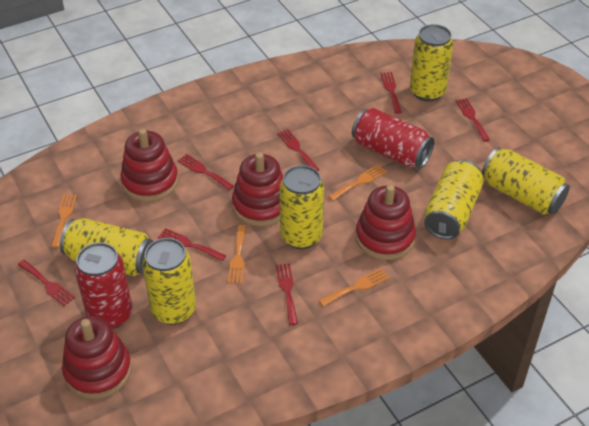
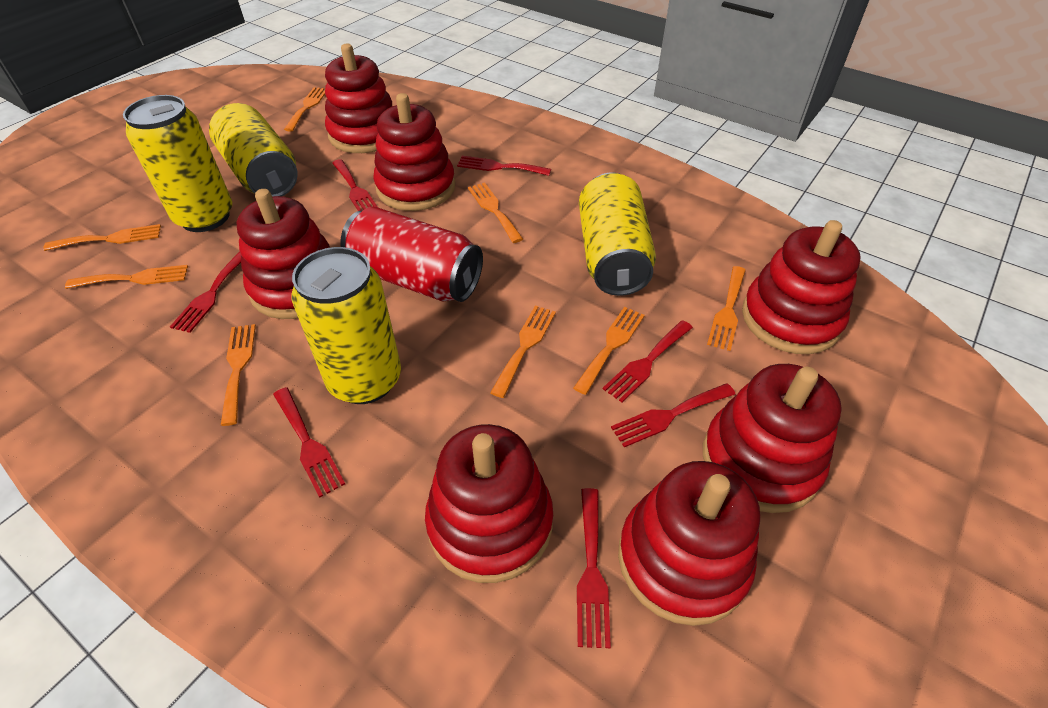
orange fork: [51,194,77,248] [228,225,246,284] [319,268,389,307] [328,164,387,201] = 4 -> [43,224,161,251] [65,265,188,289] [221,324,256,426] [284,87,325,132] [468,182,523,243] [490,306,556,398] [573,307,645,395] [707,266,746,351] = 8
red can: [75,242,132,329] [352,108,435,169] = 2 -> [340,206,483,302] = 1
red stacking toy: [62,316,132,399] [120,129,178,202] [232,152,283,226] [355,185,416,260] = 4 -> [237,189,330,319] [325,44,392,153] [373,93,455,211] [425,424,553,583] [618,461,760,626] [703,364,842,513] [742,220,861,354] = 7
yellow can: [60,218,153,276] [142,238,196,325] [279,165,324,249] [410,24,453,102] [424,160,484,239] [482,147,570,215] = 6 -> [123,95,232,232] [209,103,298,196] [292,247,401,404] [579,173,656,296] = 4

